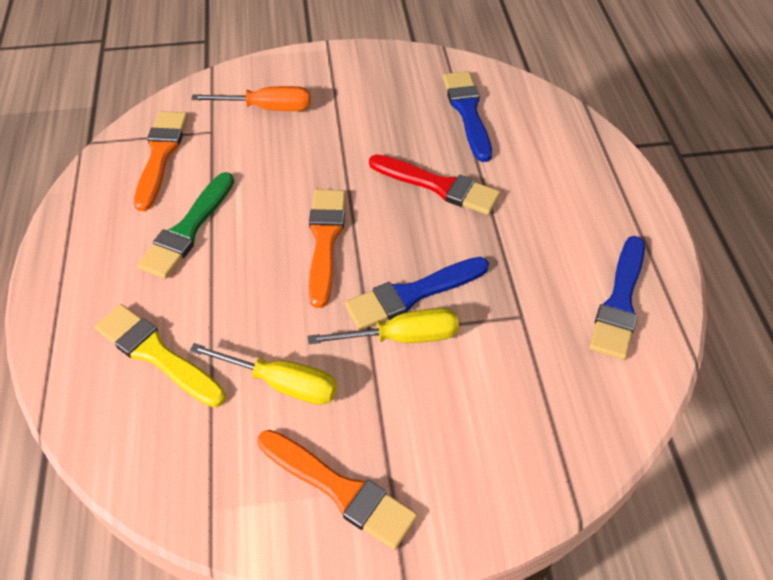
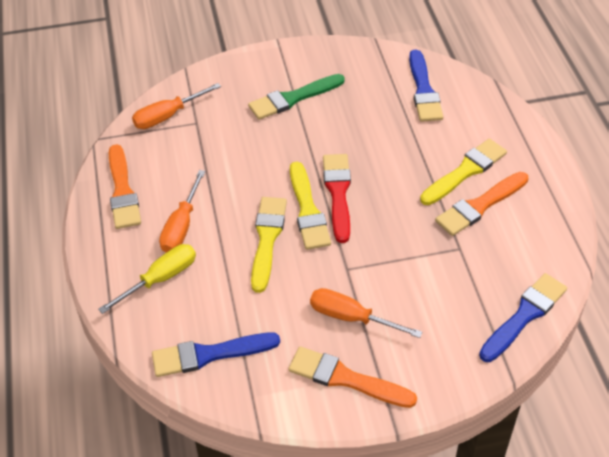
orange screwdriver: [191,86,310,111] = 1 -> [132,83,221,129] [159,170,205,252] [310,288,422,338] = 3
yellow brush: [95,304,226,408] = 1 -> [251,197,287,293] [290,162,331,250] [420,139,507,205] = 3
yellow screwdriver: [190,343,337,405] [308,308,459,344] = 2 -> [98,244,196,314] = 1

